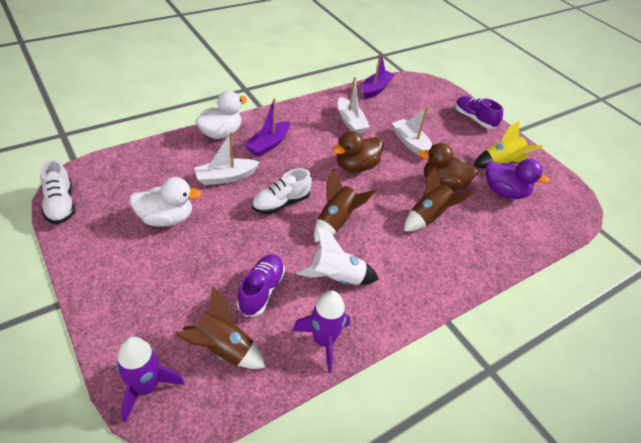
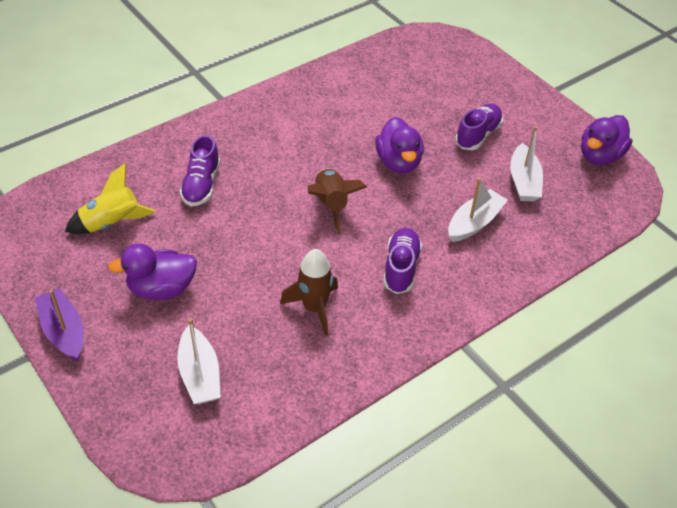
brown duck: [332,131,383,172] [419,143,478,190] = 2 -> none = 0
brown rocket: [175,286,266,369] [314,169,376,242] [404,166,473,231] = 3 -> [280,249,338,336] [308,169,367,235] = 2
purple boat: [245,98,290,157] [362,51,395,99] = 2 -> [35,288,84,361] = 1
purple duck: [485,159,550,199] = 1 -> [108,243,197,300] [375,117,424,173] [581,115,632,165] = 3
purple rocket: [116,337,185,422] [293,291,350,372] = 2 -> none = 0
purple shoe: [237,254,285,317] [455,96,503,129] = 2 -> [180,135,220,206] [383,228,422,294] [455,104,503,150] = 3
white duck: [129,177,202,227] [195,91,247,139] = 2 -> none = 0
white rocket: [296,226,379,285] = 1 -> none = 0
white shoe: [40,160,75,224] [252,168,312,214] = 2 -> none = 0

